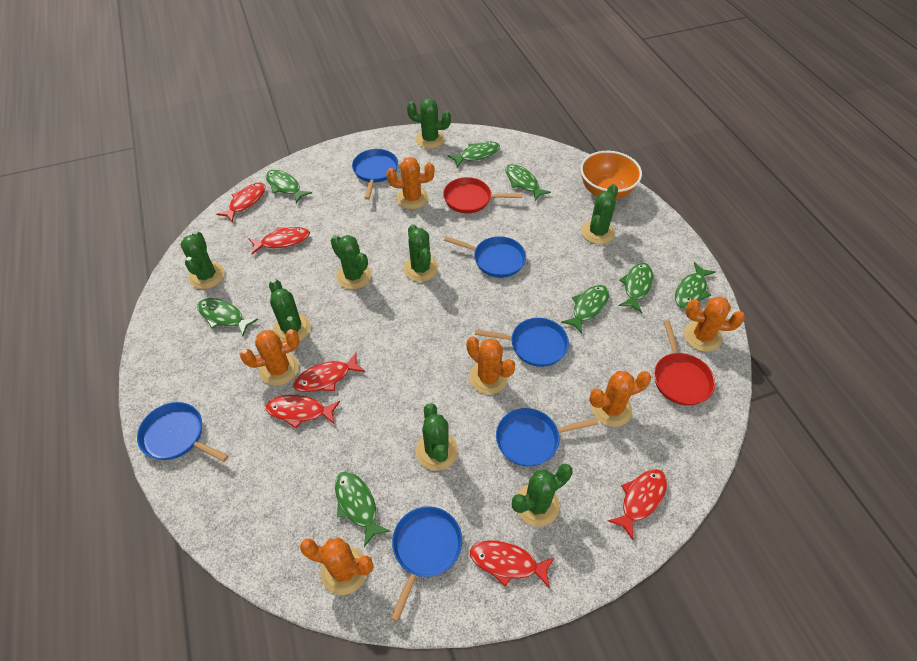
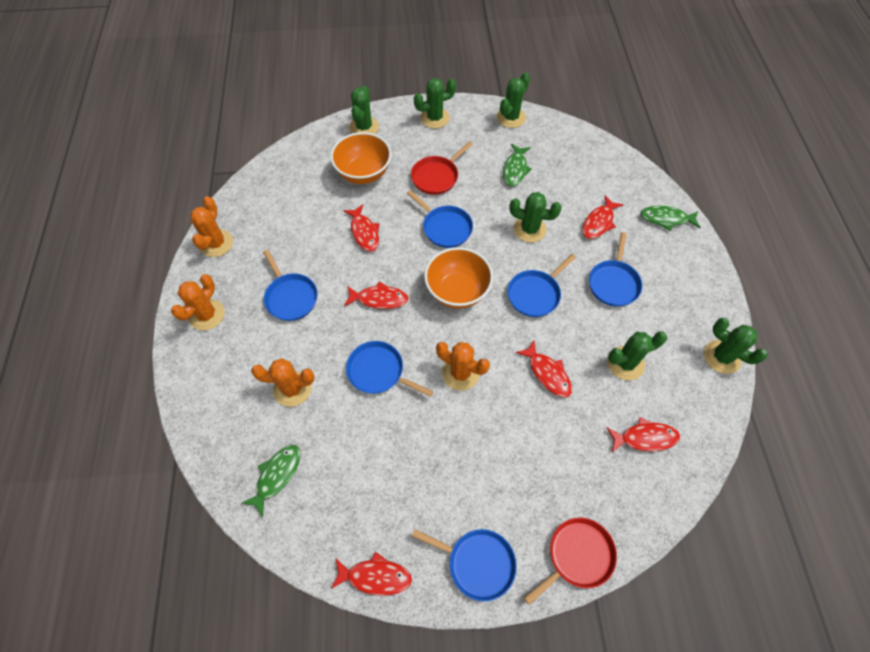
green cactus: [181,231,225,289] [269,279,311,342] [331,235,372,289] [404,224,438,282] [407,99,451,149] [416,403,458,471] [512,463,573,527] [582,184,618,244] = 8 -> [349,86,379,134] [414,78,456,128] [497,72,530,128] [509,192,562,242] [607,331,667,380] [704,318,768,374] = 6
green fish: [197,298,258,336] [266,170,312,203] [335,471,390,547] [448,141,500,167] [505,164,551,201] [561,285,609,334] [619,263,653,313] [675,262,715,309] = 8 -> [242,445,301,517] [503,144,532,186] [640,206,701,231] = 3
orange bowl: [580,151,642,199] = 1 -> [330,132,391,184] [424,247,493,309] = 2
orange cactus: [240,329,300,386] [300,537,374,595] [386,157,434,209] [467,336,515,394] [589,371,651,427] [684,296,745,352] = 6 -> [171,274,225,330] [191,196,233,257] [251,358,315,407] [436,342,490,391] = 4

